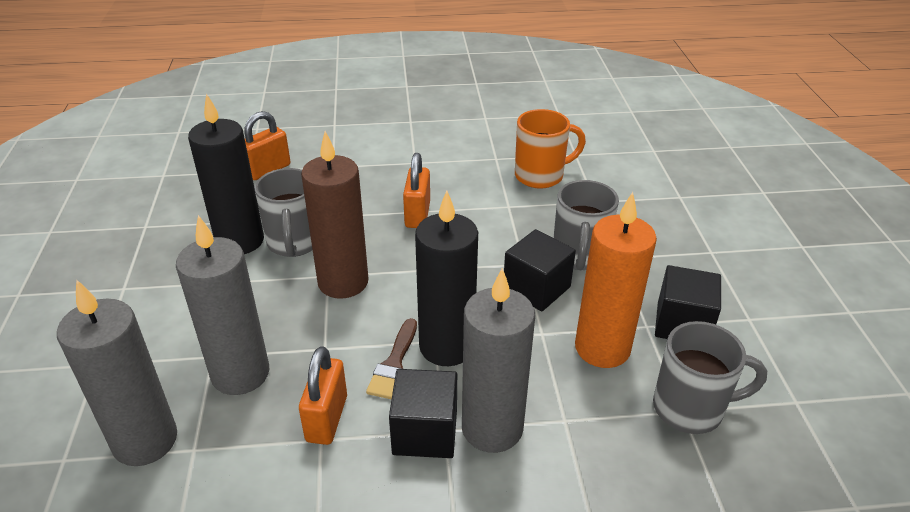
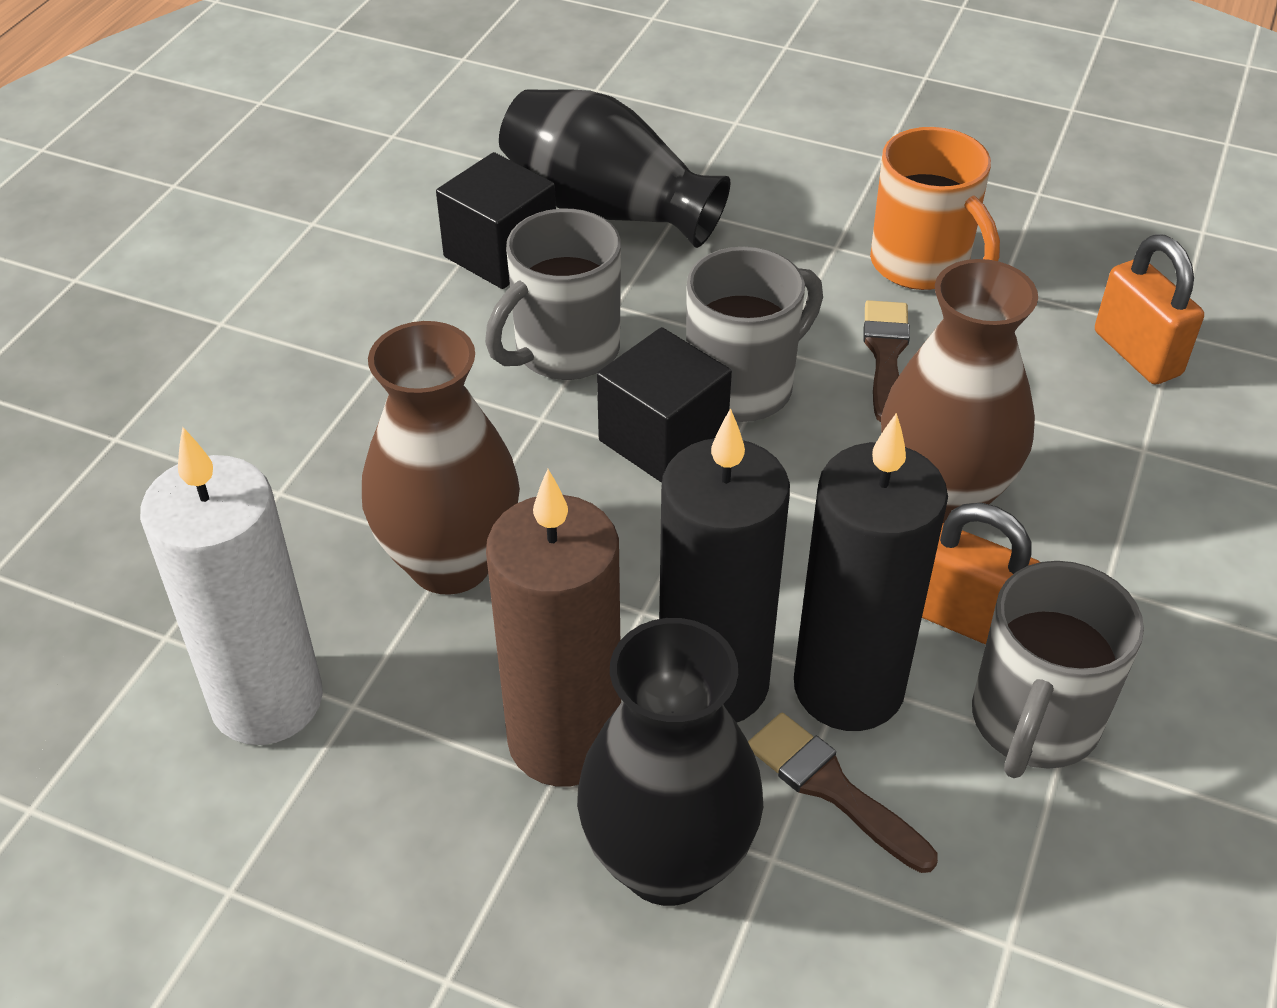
black cube: [389,369,457,458] [504,229,576,312] [655,265,721,339] = 3 -> [436,152,556,289] [597,327,732,483] = 2
black vase: none = 0 -> [499,89,730,248] [577,618,763,906] = 2
brown brush: [366,318,417,399] = 1 -> [748,713,938,873] [863,300,910,422] = 2
brown vase: none = 0 -> [362,321,520,595] [881,259,1038,523] = 2
grey candle: [57,280,177,466] [176,215,269,395] [462,268,535,453] = 3 -> none = 0
orange candle: [575,192,657,368] = 1 -> none = 0
orange padlock: [245,111,291,180] [299,346,347,445] [403,153,430,228] = 3 -> [922,503,1040,645] [1095,234,1204,384] = 2
white candle: none = 0 -> [140,426,323,745] = 1

